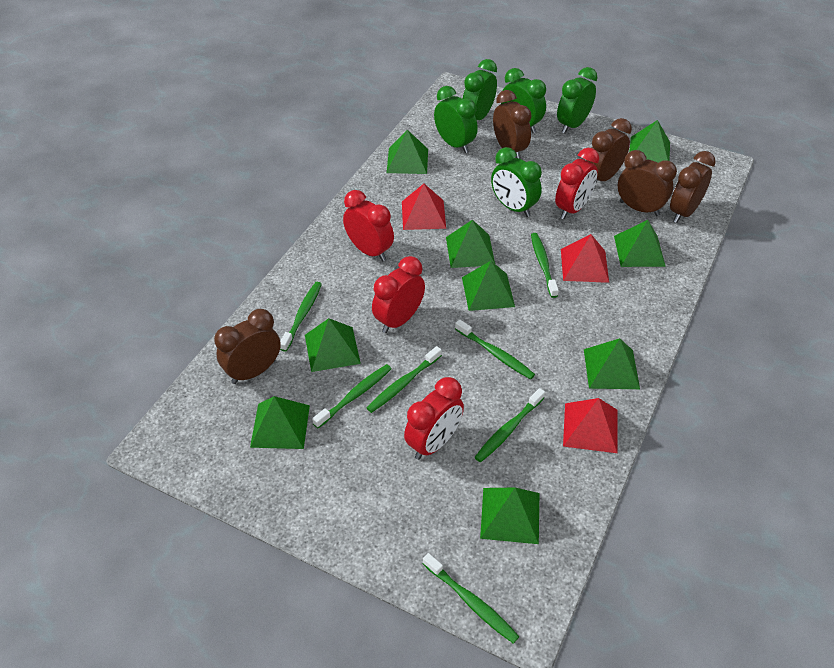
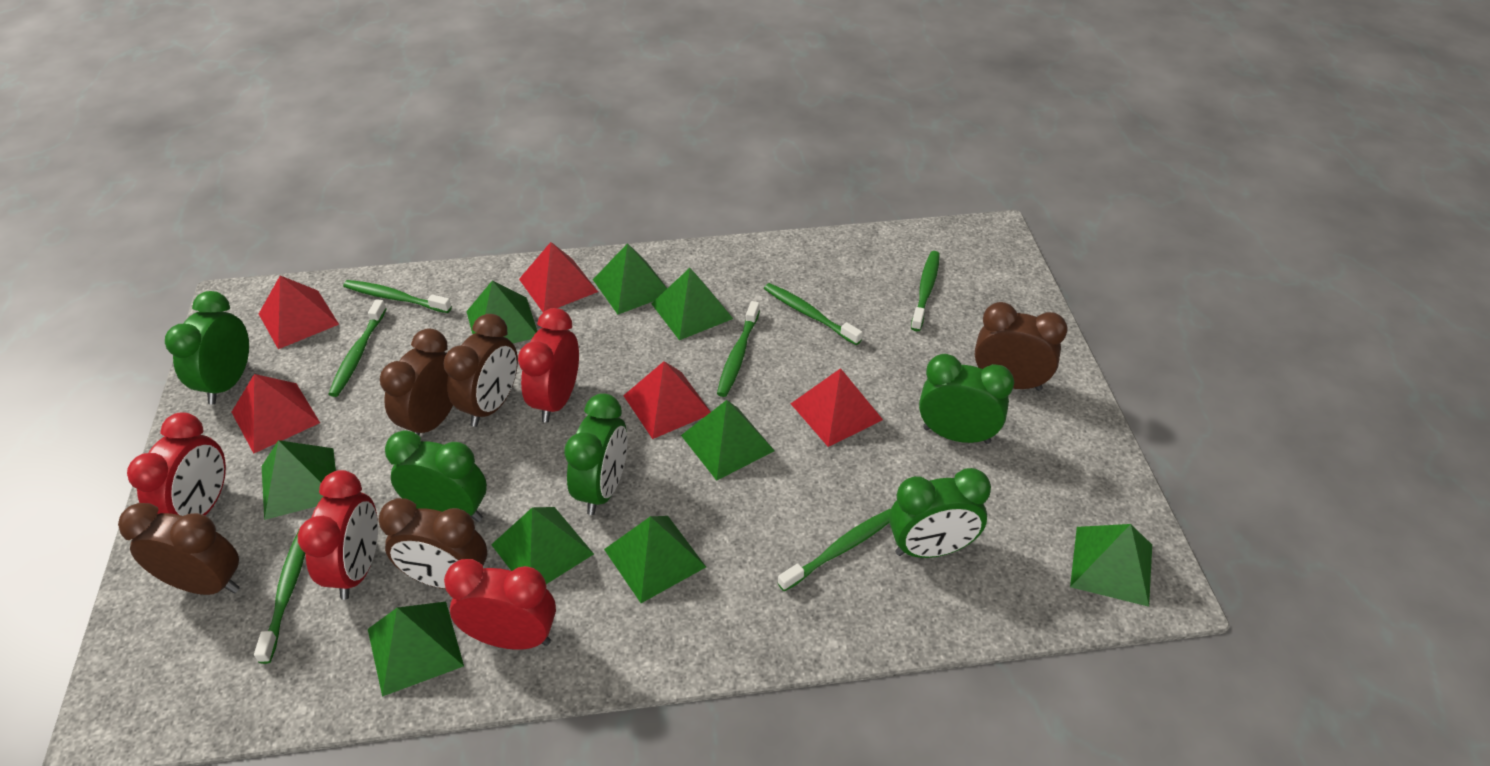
red pyramid: [402,184,446,230] [561,234,609,283] [563,398,617,453] = 3 -> [232,374,320,453] [259,276,339,349] [519,242,598,312] [623,361,711,439] [791,368,883,447] = 5

